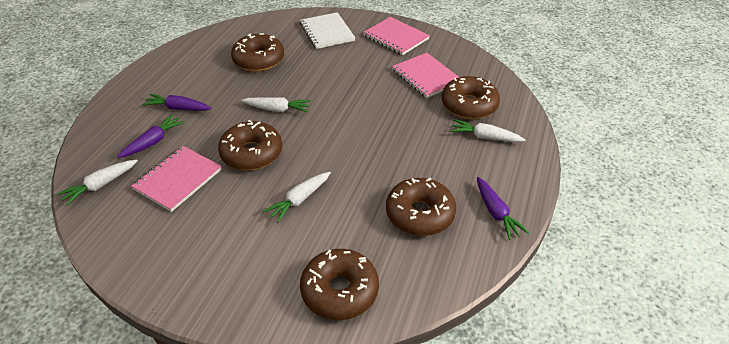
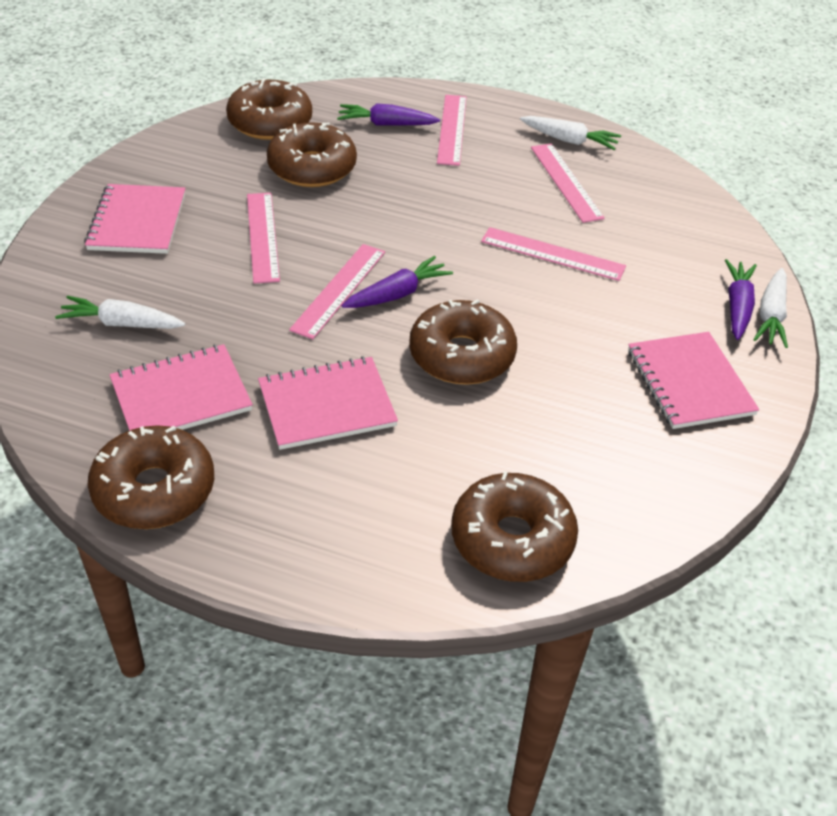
pink notebook: [131,146,222,212] [363,17,430,55] [392,53,459,98] = 3 -> [84,184,185,254] [109,344,253,431] [258,356,398,450] [628,332,759,429] = 4
pink ruler: none = 0 -> [247,193,280,283] [289,244,385,339] [437,95,466,166] [481,227,626,281] [531,144,605,223] = 5
white carrot: [57,159,138,206] [241,97,311,113] [263,172,331,223] [450,119,526,142] = 4 -> [55,296,185,329] [520,116,621,150] [753,268,788,348] = 3
white notebook: [300,12,355,49] = 1 -> none = 0

